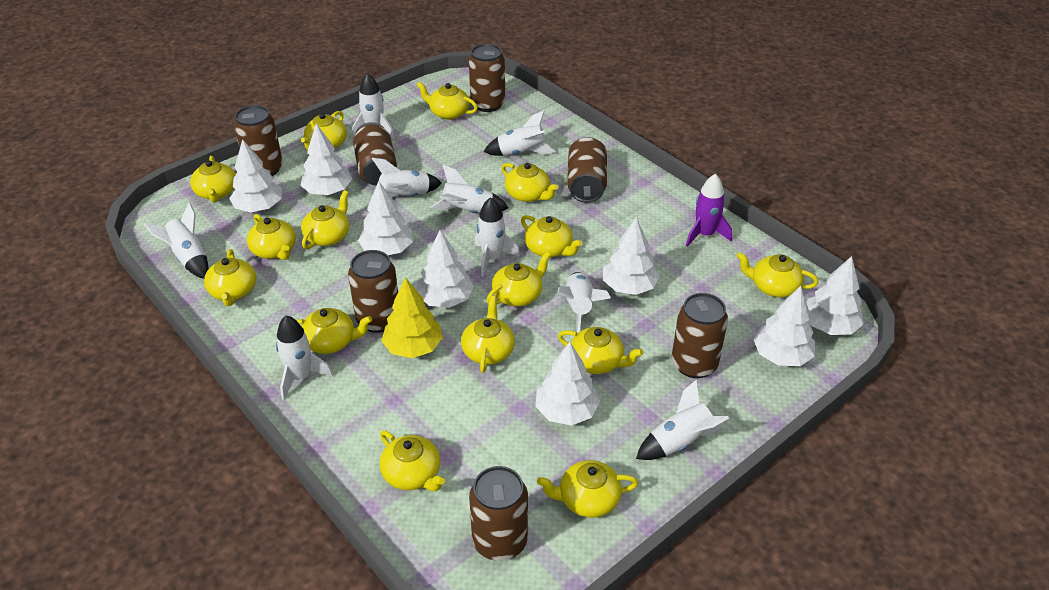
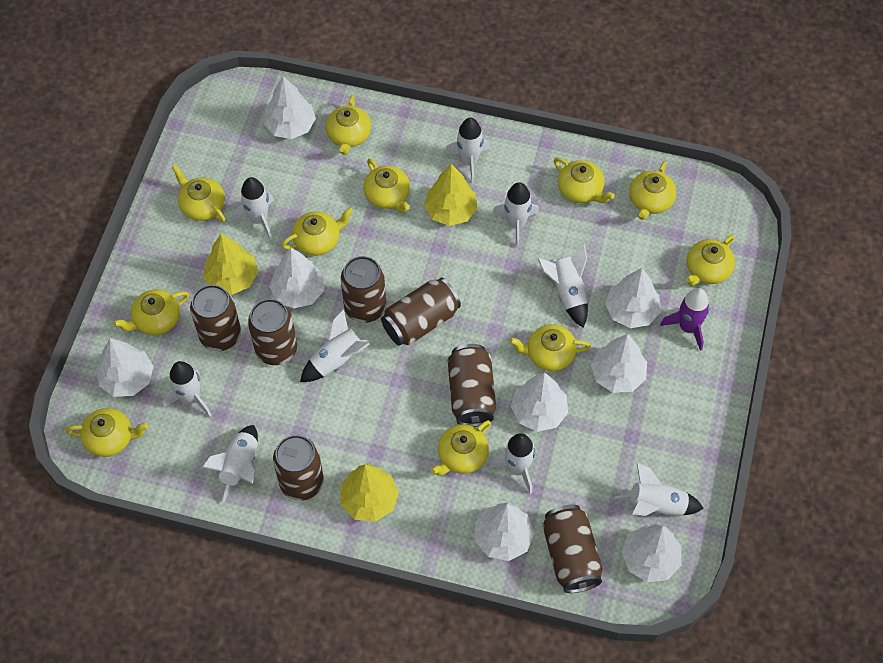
yellow teapot: [190,156,236,203] [204,249,256,306] [247,214,296,260] [296,308,372,354] [301,111,347,151] [301,190,349,249] [380,430,445,491] [417,82,478,120] [461,296,515,373] [486,252,551,306] [502,163,559,202] [521,215,583,257] [537,460,638,518] [558,327,643,374] [737,252,818,297] = 15 -> [66,408,148,457] [113,289,189,335] [172,165,225,222] [281,208,353,256] [326,95,371,155] [364,159,410,213] [431,420,491,476] [509,324,591,371] [554,157,615,203] [629,161,676,220] [686,235,735,286] = 11
yellow tree: [381,277,443,358] = 1 -> [203,234,258,295] [340,464,399,522] [424,164,477,226] = 3

